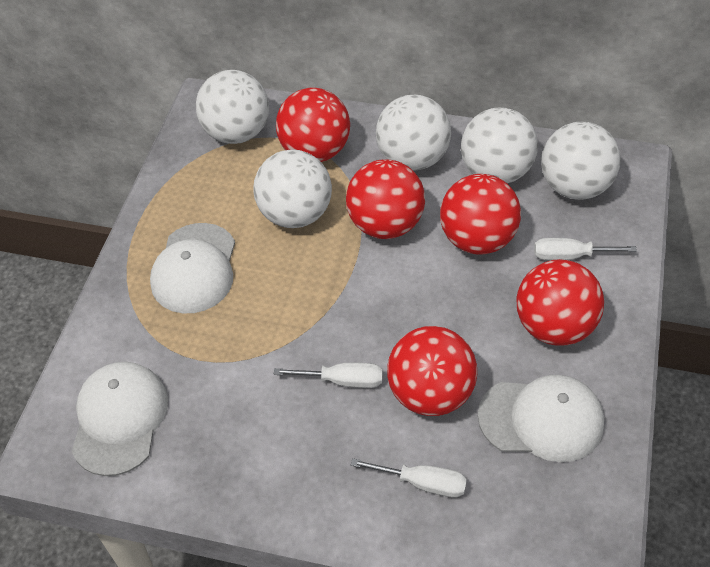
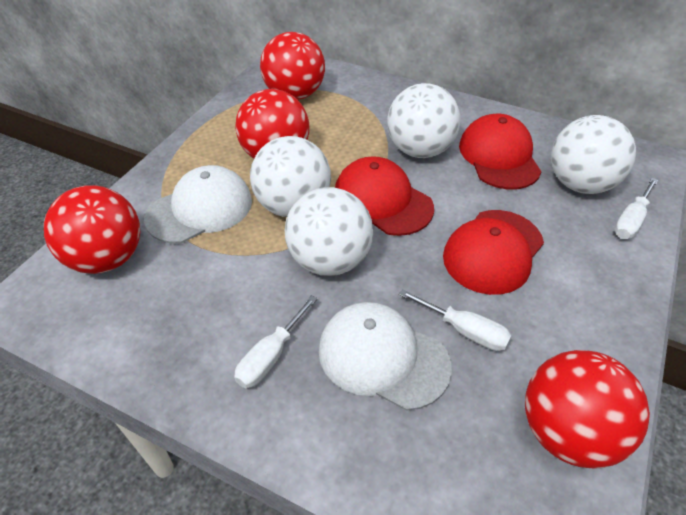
red ball: [276,88,350,162] [346,159,425,239] [387,326,477,416] [440,174,521,255] [516,259,604,346] = 5 -> [44,185,140,274] [235,89,309,159] [260,32,325,100] [525,350,650,469] = 4
red cap: none = 0 -> [335,156,434,236] [443,210,544,295] [459,114,542,189] = 3
white ball: [196,70,269,144] [253,149,332,228] [376,94,451,171] [461,108,538,183] [541,122,621,200] = 5 -> [250,136,331,217] [285,187,373,276] [387,83,461,158] [551,115,636,194] = 4
white cap: [72,362,168,476] [150,223,235,314] [478,375,604,462] = 3 -> [144,165,252,244] [319,302,452,411] = 2

